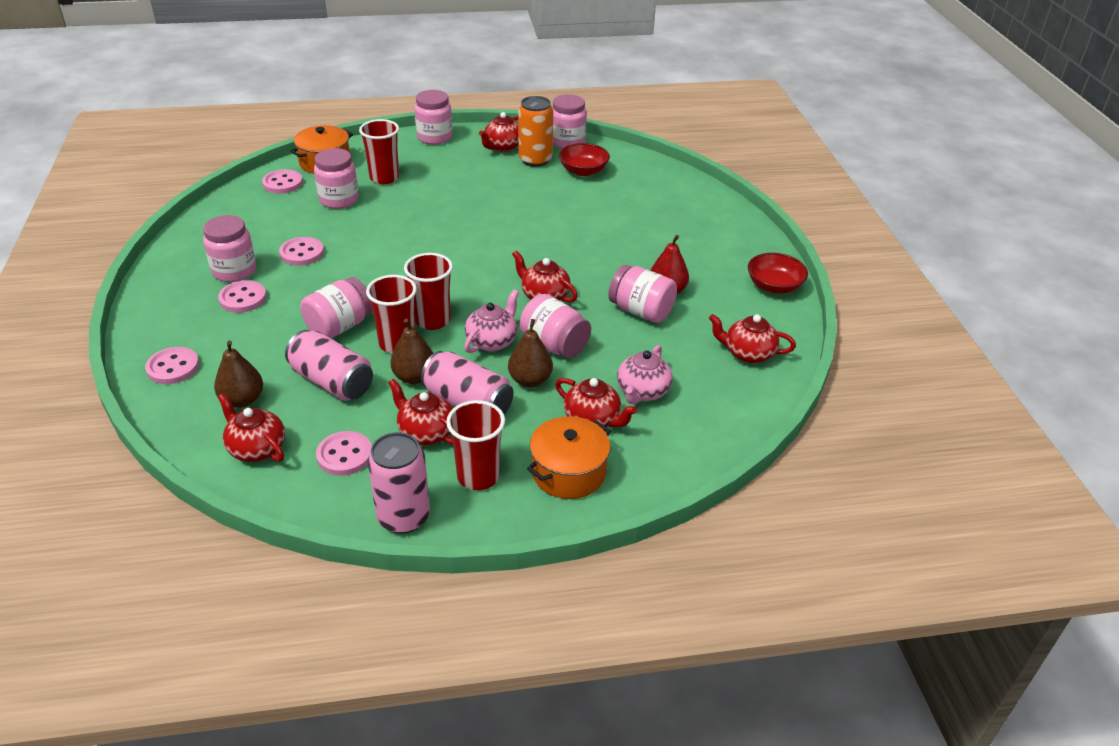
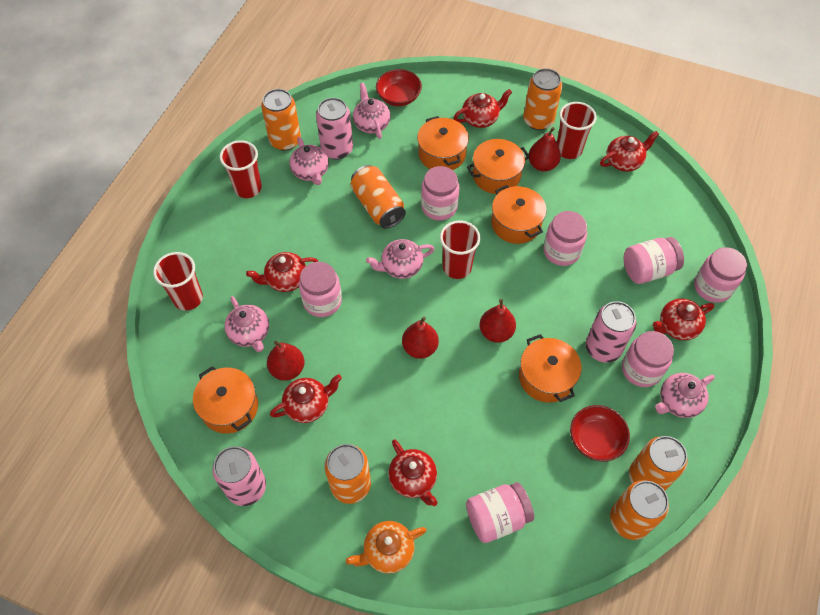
brown pear: [214,340,263,408] [390,319,433,384] [508,319,553,387] = 3 -> none = 0
orange can: [518,96,553,167] = 1 -> [261,89,301,151] [324,444,371,504] [350,165,406,229] [523,68,562,130] [610,480,669,540] [629,436,688,491] = 6
orange pot: [290,125,353,174] [527,416,611,499] = 2 -> [193,366,258,434] [417,116,469,170] [467,139,530,194] [491,185,547,244] [519,334,582,403] = 5
orange teapot: none = 0 -> [346,521,427,574] = 1
pink button: [145,347,199,384] [218,280,267,313] [262,169,303,194] [279,237,324,266] [316,431,372,476] = 5 -> none = 0
pink teapot: [464,290,519,353] [617,345,672,404] = 2 -> [224,296,269,352] [289,137,329,185] [353,83,391,139] [366,239,435,279] [655,373,715,418] = 5
red pear: [650,235,689,294] = 1 -> [267,341,304,381] [402,316,439,359] [480,299,516,343] [529,127,561,171] = 4

